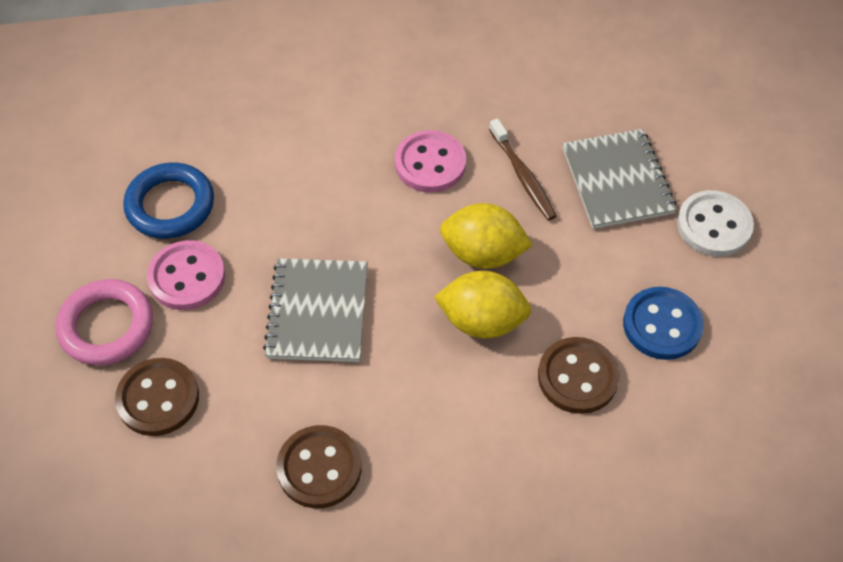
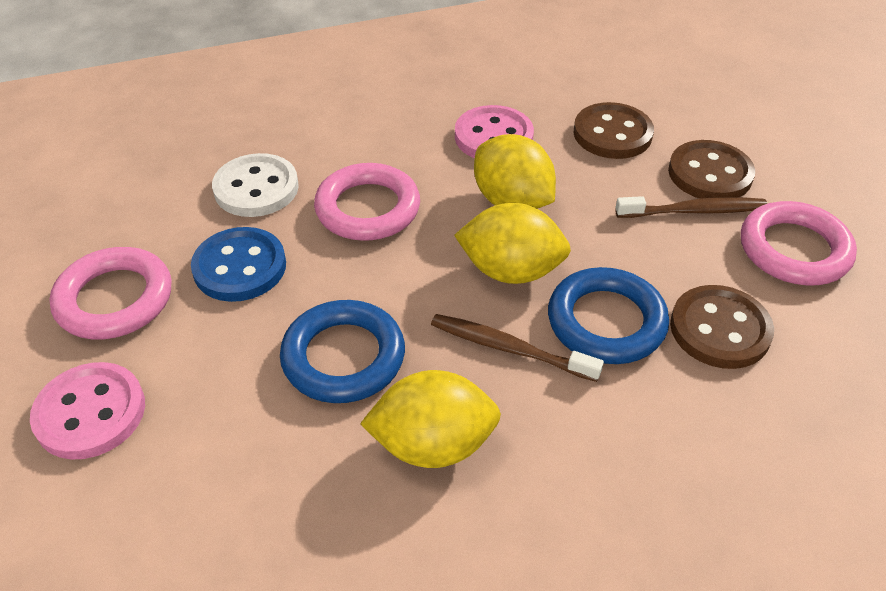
blue ring: [123,163,214,239] = 1 -> [280,300,405,403] [548,267,669,364] = 2
brown toothbrush: [489,118,557,221] = 1 -> [431,314,604,382] [615,196,767,218] = 2
grey notebook: [263,258,368,362] [562,129,677,229] = 2 -> none = 0
pink ring: [56,279,153,365] = 1 -> [49,247,171,340] [314,163,420,241] [741,201,857,285] = 3
yellow lemon: [434,271,531,338] [440,203,533,269] = 2 -> [360,370,501,468] [454,203,571,284] [474,134,556,209] = 3

